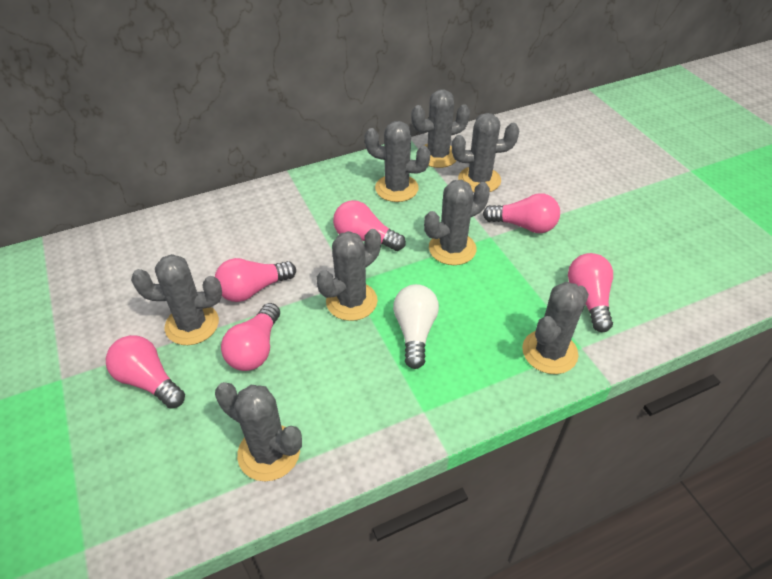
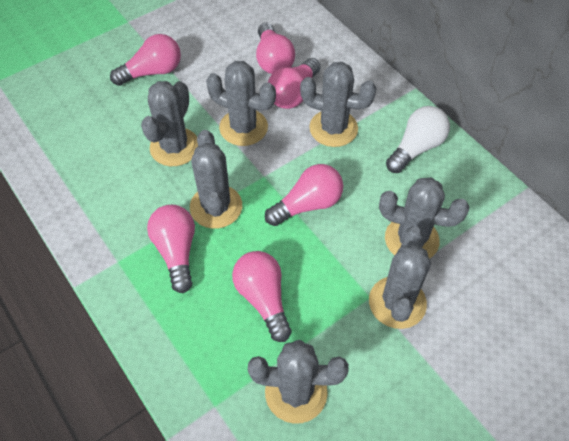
grey cactus: [131,254,222,345] [215,382,302,481] [316,229,381,321] [365,121,431,202] [411,89,470,168] [424,180,490,265] [452,113,520,192] [522,282,589,374] = 8 -> [141,81,198,166] [190,130,242,229] [206,61,276,146] [248,340,349,424] [300,62,377,147] [369,226,431,329] [379,177,470,259] = 7

